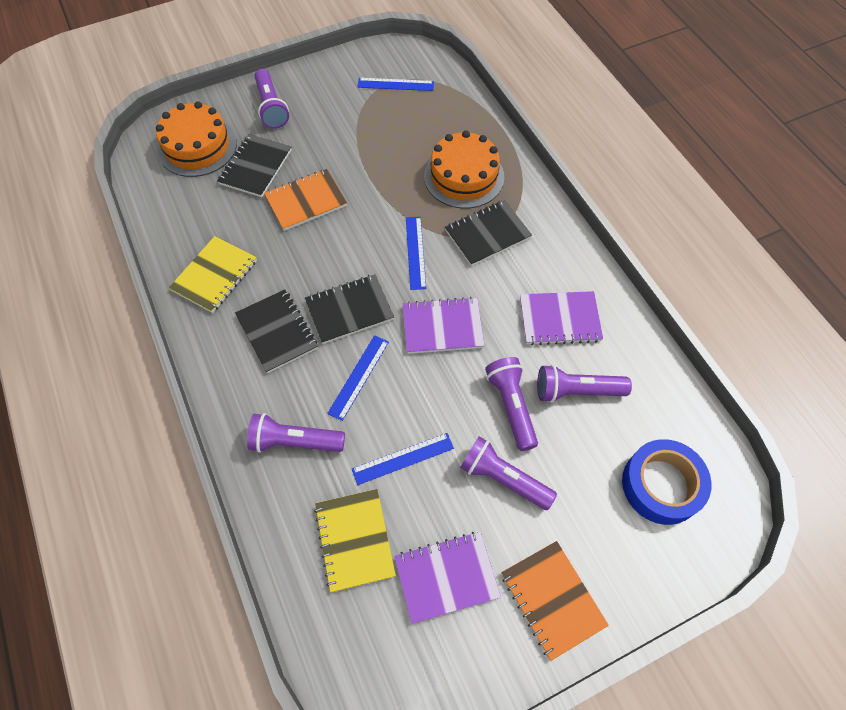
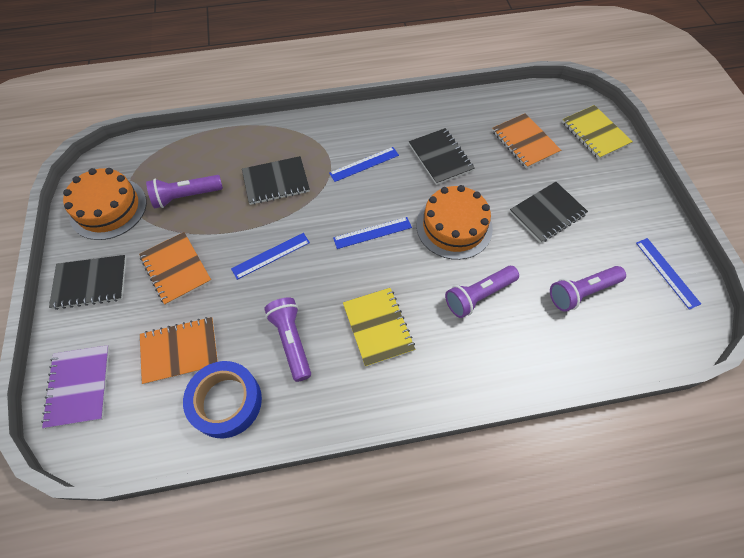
orange notebook: [264,169,347,231] [501,541,609,661] = 2 -> [139,232,212,306] [140,317,218,385] [492,113,561,169] = 3
purple flashlight: [247,413,345,453] [254,69,289,129] [460,436,557,510] [485,357,538,451] [537,365,632,403] = 5 -> [146,175,223,208] [264,298,311,382] [445,266,519,318] [550,266,626,312] = 4
purple notebook: [394,532,501,624] [403,297,484,354] [520,291,603,345] = 3 -> [41,345,110,429] = 1

